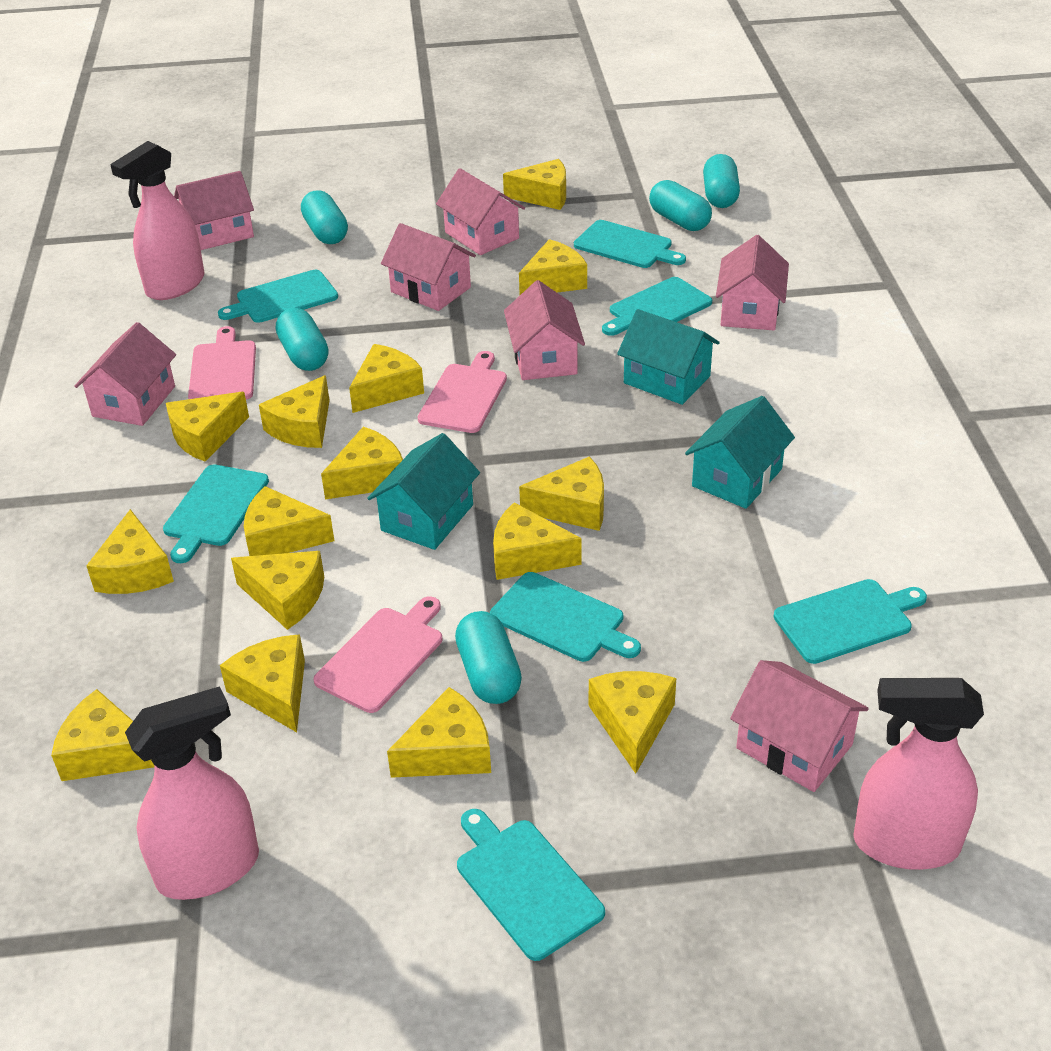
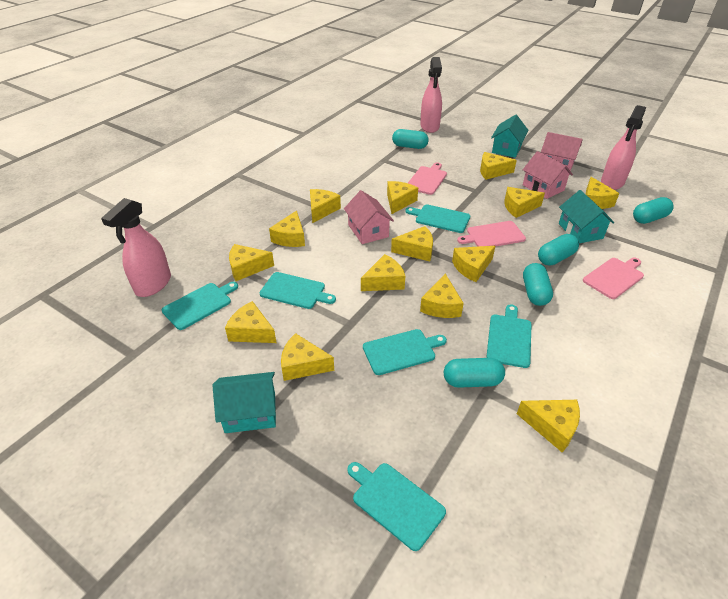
pink house: [74,322,176,426] [174,171,254,250] [381,223,476,311] [436,168,525,255] [504,280,585,380] [716,235,789,330] [730,660,869,792] = 7 -> [344,190,394,244] [523,151,573,199] [541,132,583,171] = 3
turquoise cutting board: [163,464,269,563] [218,270,338,323] [457,809,605,961] [490,572,641,662] [574,220,686,268] [602,277,712,336] [774,579,927,664] = 7 -> [162,282,238,330] [260,272,336,309] [347,462,446,551] [363,329,447,375] [405,204,470,233] [486,305,532,368] = 6
yellow cheese: [51,689,154,781] [86,509,174,594] [166,392,249,462] [220,634,305,732] [231,551,324,630] [244,486,334,556] [259,375,330,448] [321,427,403,499] [349,344,424,413] [387,687,491,778] [493,502,582,580] [503,159,566,210] [519,239,587,295] [519,456,604,531] [589,671,676,774] = 15 -> [225,301,276,343] [229,244,274,281] [269,210,305,247] [281,333,334,381] [310,189,341,223] [361,254,405,291] [387,181,418,214] [391,226,433,261] [420,274,464,318] [452,246,495,282] [480,152,517,180] [504,187,545,218] [517,400,580,452] [586,177,619,209] = 14

